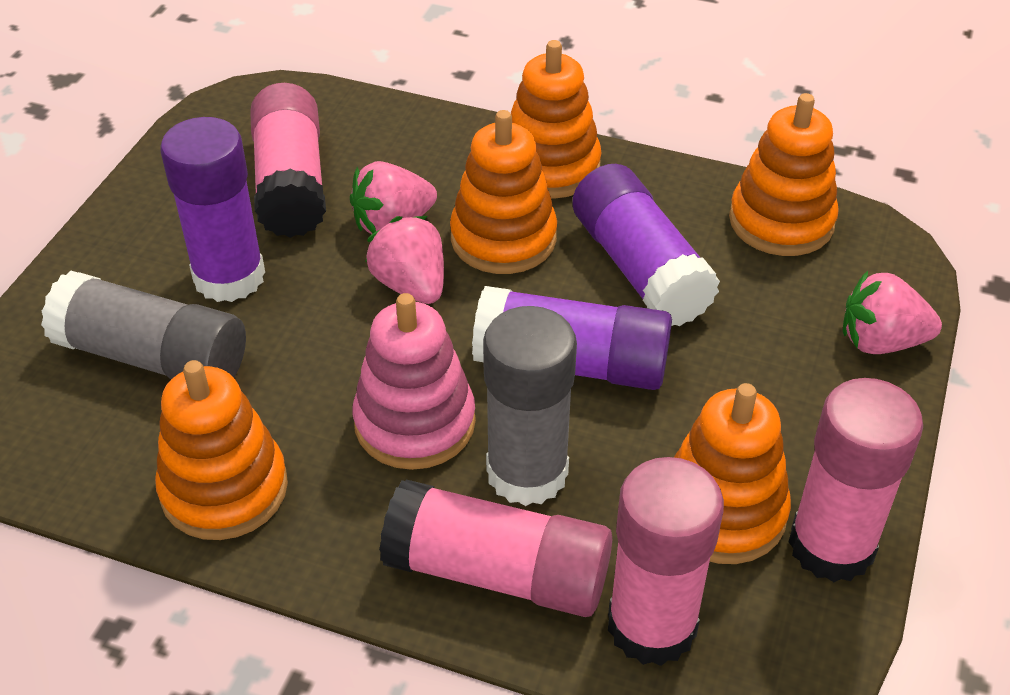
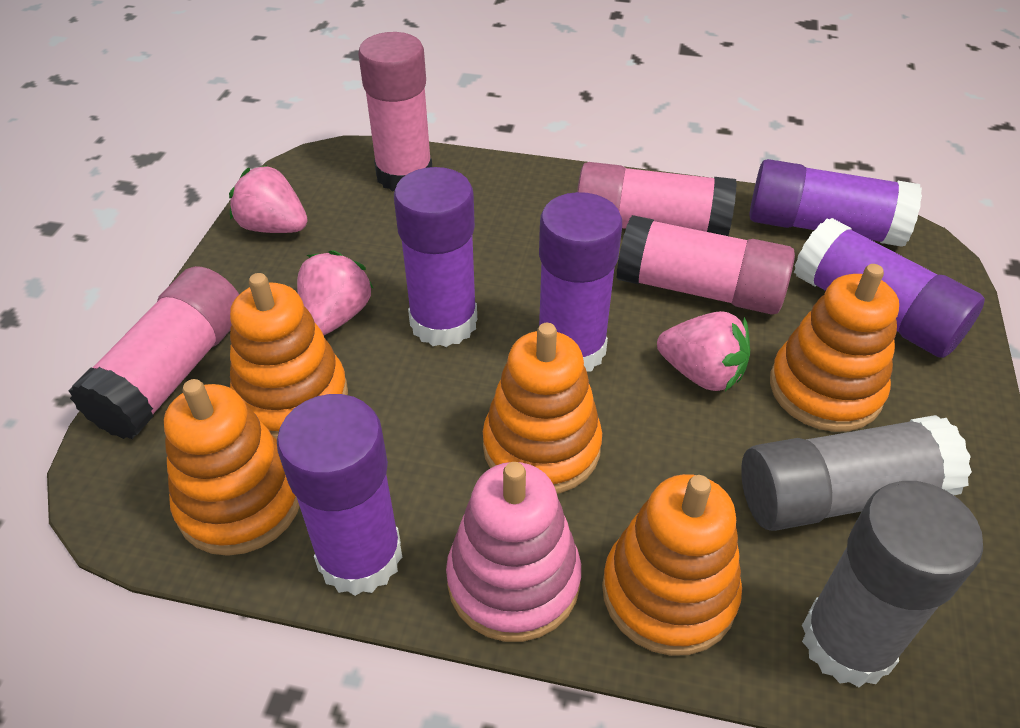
purple glue stick: [160,117,265,302] [472,286,672,390] [572,164,720,326] = 3 -> [277,394,402,596] [394,167,477,347] [539,192,622,371] [749,159,922,247] [794,218,985,358] = 5

